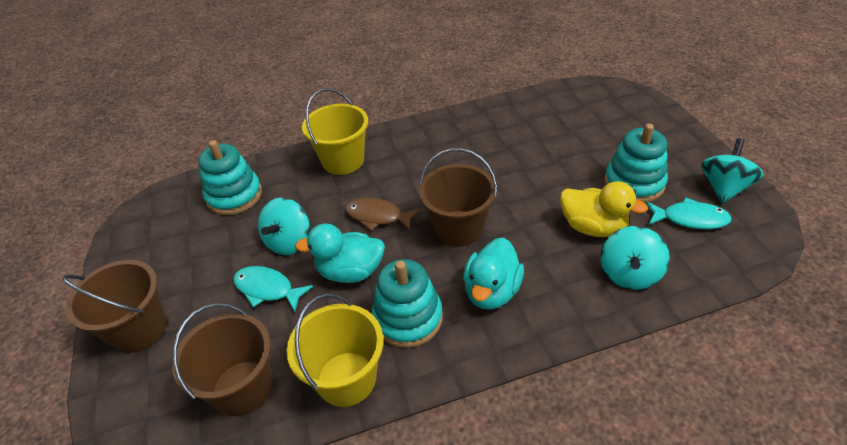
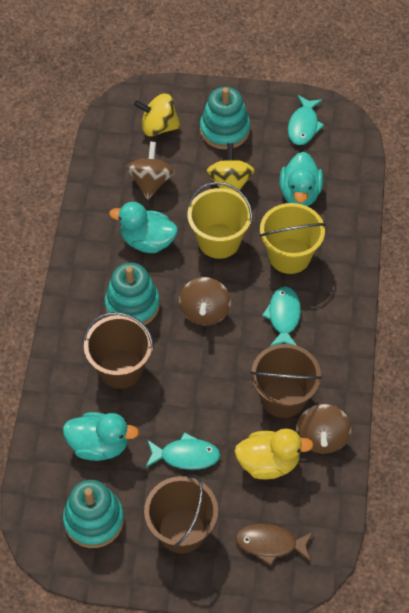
brown spinning top: none = 0 -> [126,142,175,200] [179,277,231,326] [296,404,351,454] = 3
turquoise duck: [295,224,385,283] [463,237,524,310] = 2 -> [63,412,139,461] [109,202,178,253] [279,152,323,206] = 3
turquoise fish: [233,266,313,312] [646,197,731,229] = 2 -> [146,432,220,470] [262,287,301,347] [288,95,324,145] = 3
turquoise spinning top: [258,197,310,255] [601,226,670,290] [701,138,764,204] = 3 -> none = 0
yellow spinning top: none = 0 -> [134,93,181,137] [206,143,255,193] = 2

